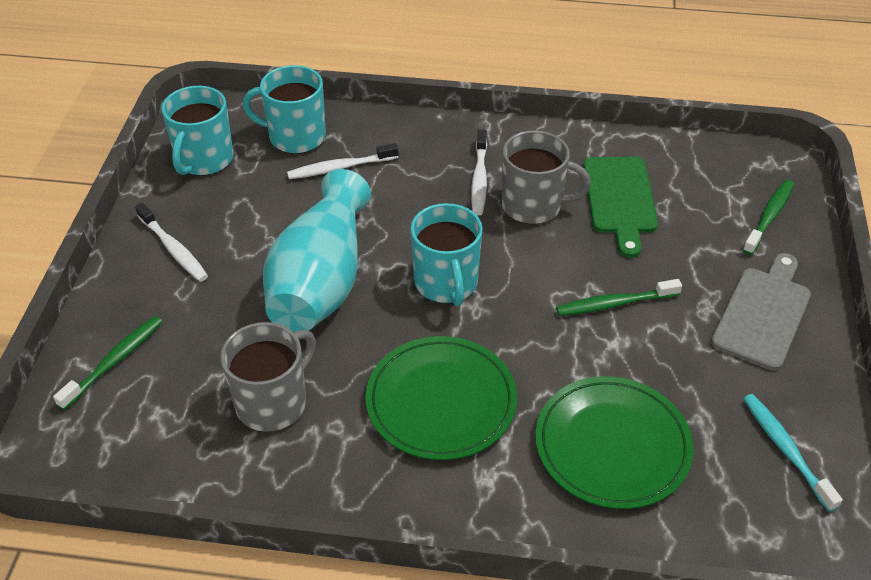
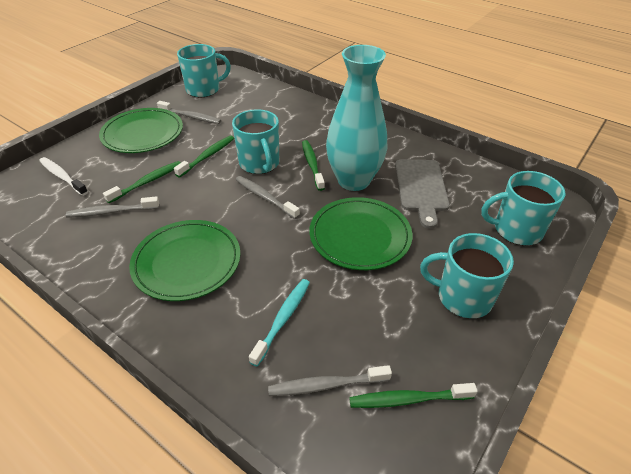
green cutting board: [583,157,658,258] = 1 -> none = 0
green plate: [365,336,517,460] [535,376,694,509] = 2 -> [99,108,183,153] [129,220,241,301] [309,197,412,270] = 3
green toothbrush: [53,316,162,410] [556,279,682,316] [743,180,794,255] = 3 -> [103,161,180,203] [174,135,234,177] [302,140,325,191] [349,383,478,408] = 4
grey mug: [220,322,316,432] [502,130,591,224] = 2 -> none = 0
grey toothbrush: none = 0 -> [66,196,159,218] [157,101,221,124] [236,176,300,219] [268,365,392,396] = 4
turquoise mug: [161,86,233,176] [243,65,326,154] [410,203,483,306] = 3 -> [177,44,231,97] [232,109,279,174] [420,233,514,318] [481,171,565,246] = 4
white toothbrush: [135,203,208,282] [287,143,399,179] [471,130,487,215] = 3 -> [39,157,88,196] = 1

